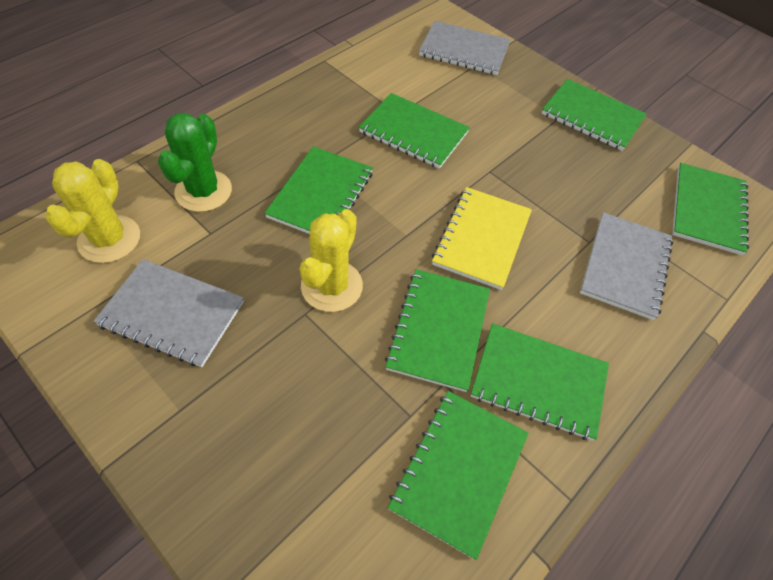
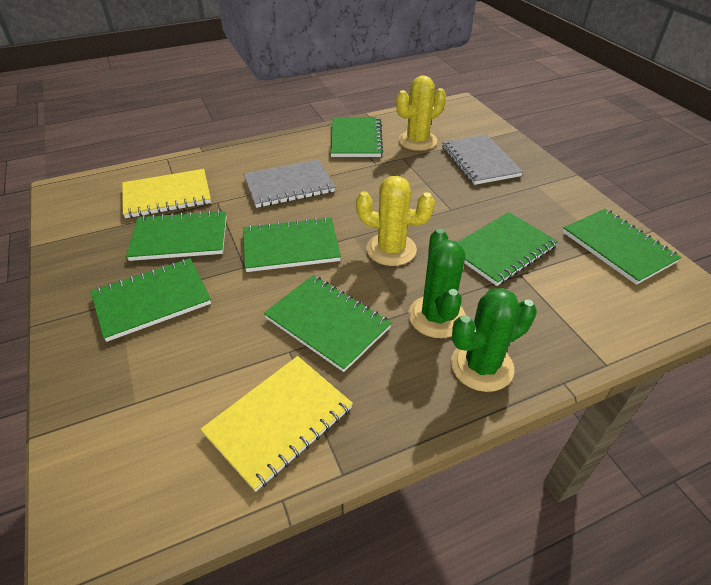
green cactus: [158,113,232,212] = 1 -> [408,229,466,338] [451,288,537,392] = 2
grey notebook: [93,259,244,367] [419,21,511,75] [580,212,673,320] = 3 -> [243,159,335,208] [442,134,523,185] = 2
yellow notebook: [432,187,532,290] = 1 -> [122,169,211,218] [200,356,353,492] = 2

